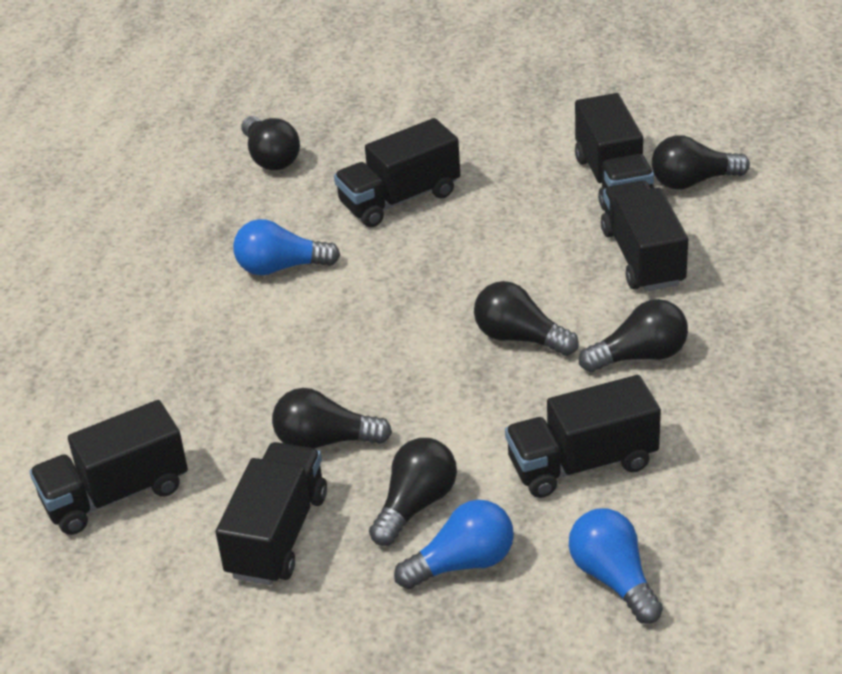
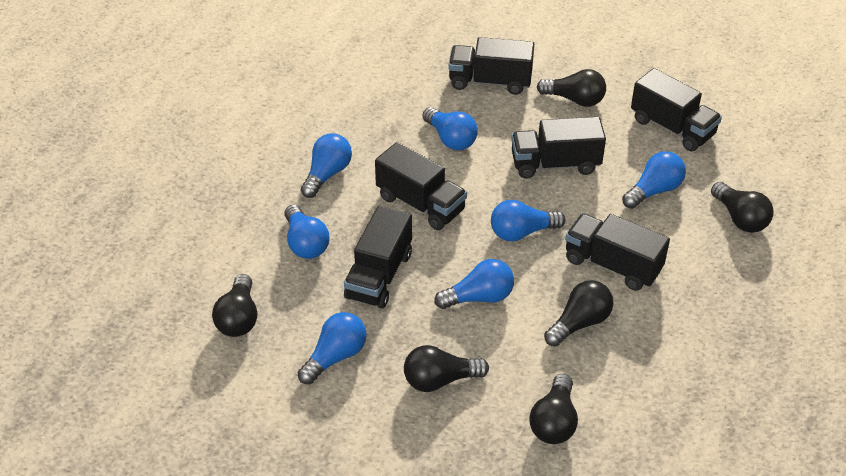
blue light bulb: [233,219,340,276] [394,500,514,589] [569,509,663,624] = 3 -> [284,205,329,259] [297,312,367,384] [301,133,352,198] [422,107,478,150] [434,259,514,309] [491,200,565,241] [622,151,686,209] = 7

